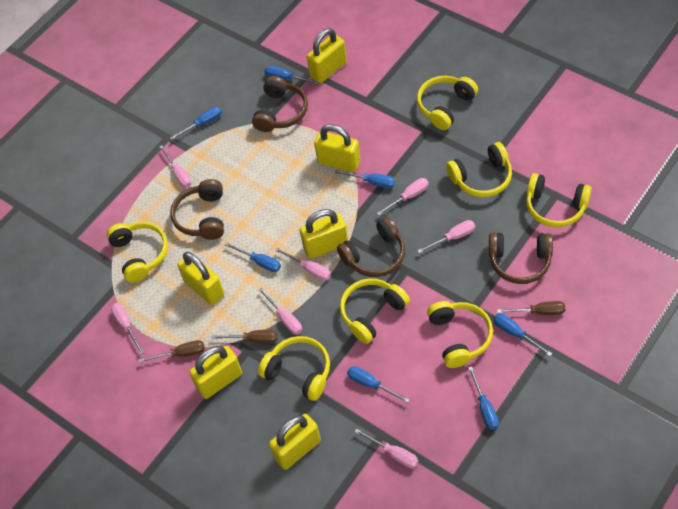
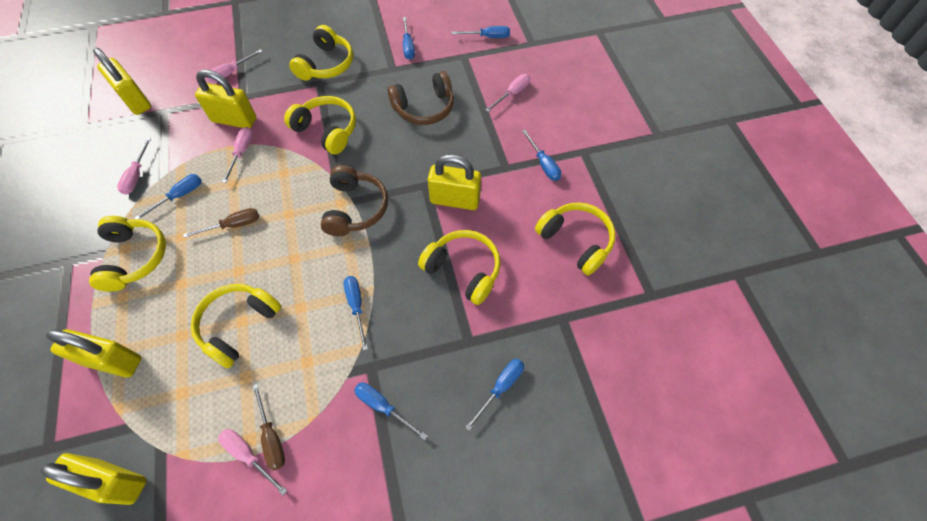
brown headphones: [170,179,224,240] [252,76,308,132] [337,217,405,277] [489,232,553,284] = 4 -> [321,165,388,236] [388,71,454,125] = 2
brown screwdriver: [139,340,205,363] [211,330,278,344] [497,301,565,315] = 3 -> [183,208,259,238] [252,384,285,470] = 2
pink screwdriver: [111,303,144,354] [159,145,192,188] [258,288,302,335] [275,248,331,281] [354,428,418,468] [377,178,429,215] [417,220,475,253] = 7 -> [117,138,151,195] [207,49,263,83] [218,429,287,495] [222,127,253,183] [485,74,530,112] = 5
yellow headphones: [106,222,168,283] [258,336,330,401] [340,278,410,344] [417,76,478,130] [427,301,493,368] [446,142,512,197] [526,173,592,228] = 7 -> [89,216,166,292] [191,284,281,368] [284,96,356,154] [289,25,353,81] [418,230,501,305] [535,202,616,275] = 6
yellow padlock: [177,252,224,305] [189,346,242,399] [269,414,321,470] [300,209,348,259] [307,28,347,83] [314,124,360,172] = 6 -> [40,453,147,505] [46,329,142,377] [93,48,151,115] [195,70,257,128] [428,154,481,210] = 5

